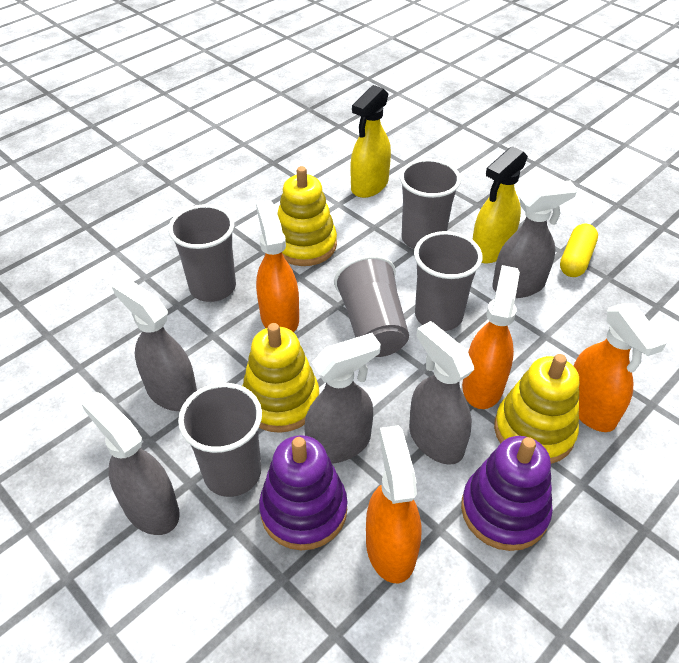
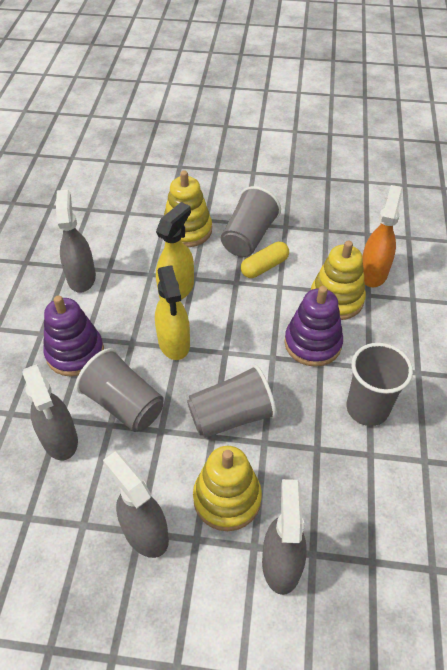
grey cup: [168,204,236,302] [178,383,262,497] [334,255,409,357] [400,159,461,249] [414,231,482,331] = 5 -> [76,348,164,432] [187,365,277,438] [221,186,281,257] [346,343,413,426] = 4
grey spray bottle: [81,392,180,535] [112,278,197,411] [304,333,381,464] [409,321,474,465] [492,181,577,298] = 5 -> [22,364,78,460] [56,190,96,293] [103,451,169,558] [262,479,307,595] = 4
orange spray bottle: [256,200,299,332] [366,425,421,583] [462,265,520,409] [574,303,666,432] = 4 -> [362,185,403,287] = 1

